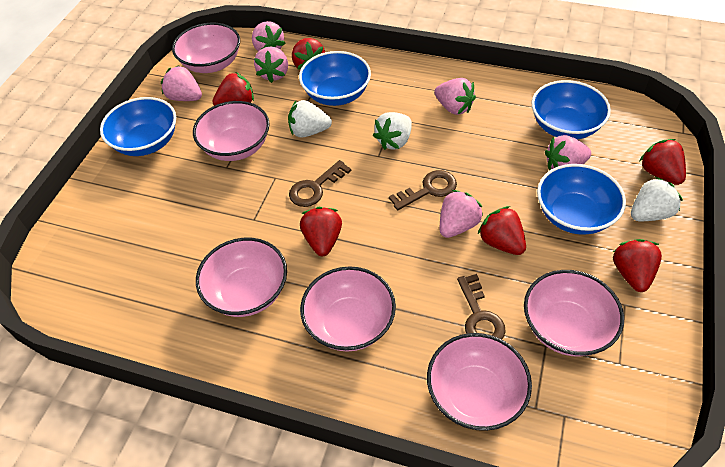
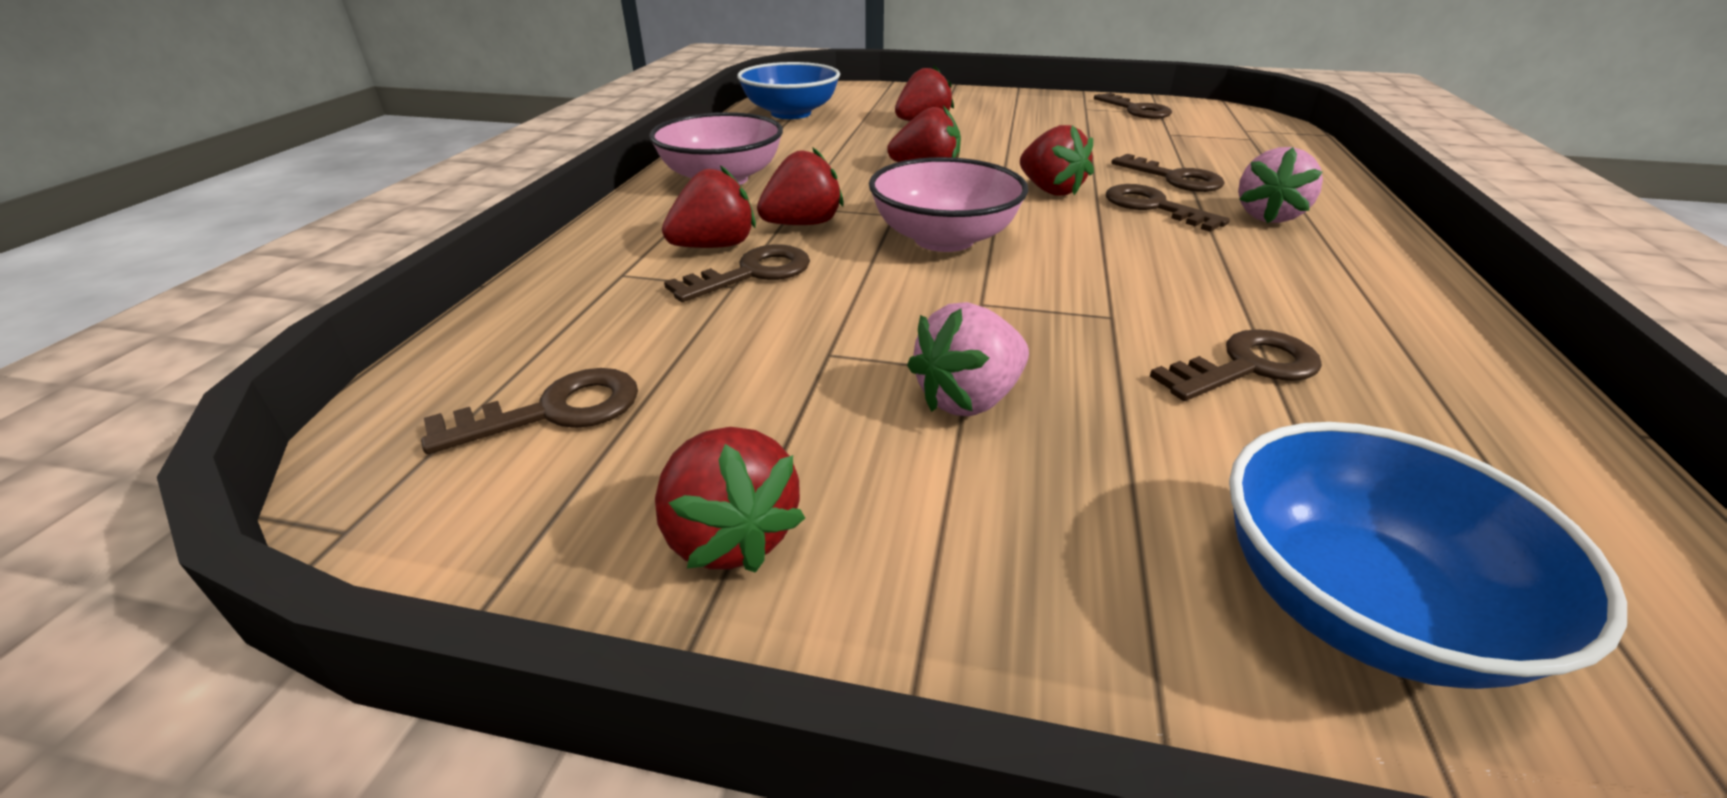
blue bowl: [100,97,176,156] [299,51,371,106] [531,80,611,139] [537,164,626,235] = 4 -> [737,62,840,119] [1229,422,1627,689] = 2
brown key: [289,160,351,207] [389,170,457,210] [457,274,506,339] = 3 -> [421,368,638,454] [664,244,810,302] [1094,93,1172,119] [1106,184,1230,232] [1111,154,1225,192] [1150,329,1322,401] = 6
pink bowl: [172,23,240,73] [193,101,270,161] [196,238,287,317] [300,266,396,351] [427,333,532,431] [524,270,624,357] = 6 -> [649,112,783,185] [869,157,1028,252] = 2
pink strawberry: [161,65,202,101] [252,21,286,51] [254,47,288,83] [434,78,476,115] [440,190,483,238] [545,135,591,170] = 6 -> [907,302,1029,416] [1238,147,1323,224] = 2
white strawberry: [288,100,332,138] [373,112,412,150] [631,177,683,221] = 3 -> none = 0

